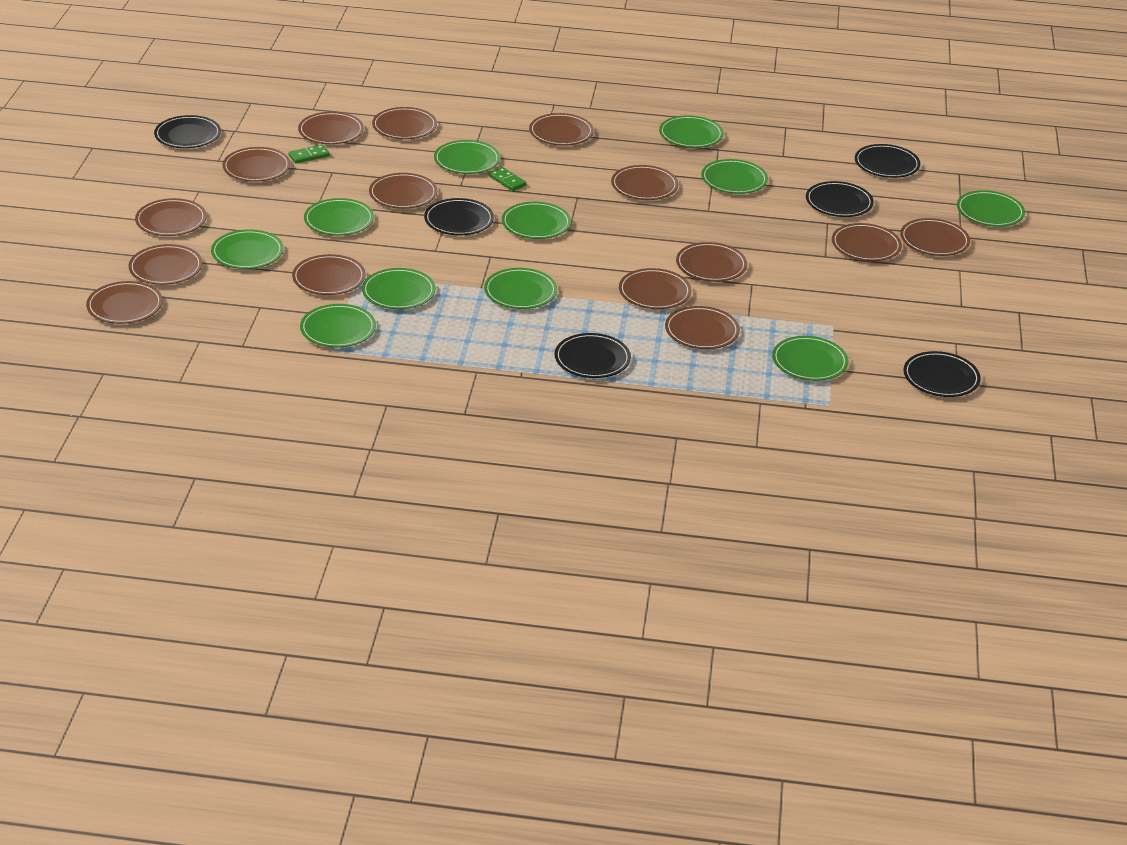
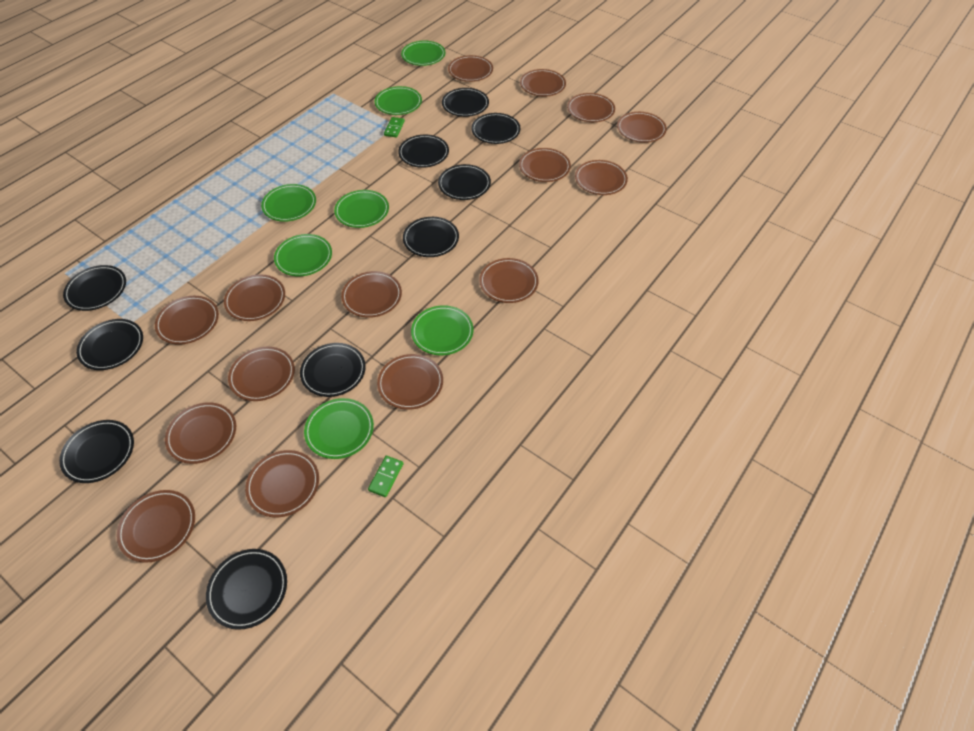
black plate: [154,115,221,148] [424,198,494,235] [555,333,631,378] [806,181,874,217] [855,144,920,178] [904,351,981,397] = 6 -> [59,420,134,483] [63,265,126,311] [76,319,143,370] [206,549,287,630] [300,343,366,397] [398,135,449,168] [403,217,459,257] [438,164,491,200] [442,88,489,117] [471,113,520,144] = 10
green plate: [211,230,284,269] [300,304,376,348] [304,198,374,236] [362,268,436,309] [434,140,500,174] [484,268,557,309] [502,202,571,239] [659,115,724,148] [701,159,768,194] [772,336,848,381] [957,190,1025,227] = 11 -> [261,184,316,222] [274,234,332,276] [304,398,374,459] [334,190,389,228] [375,86,422,115] [401,41,445,66] [411,305,473,355] = 7

